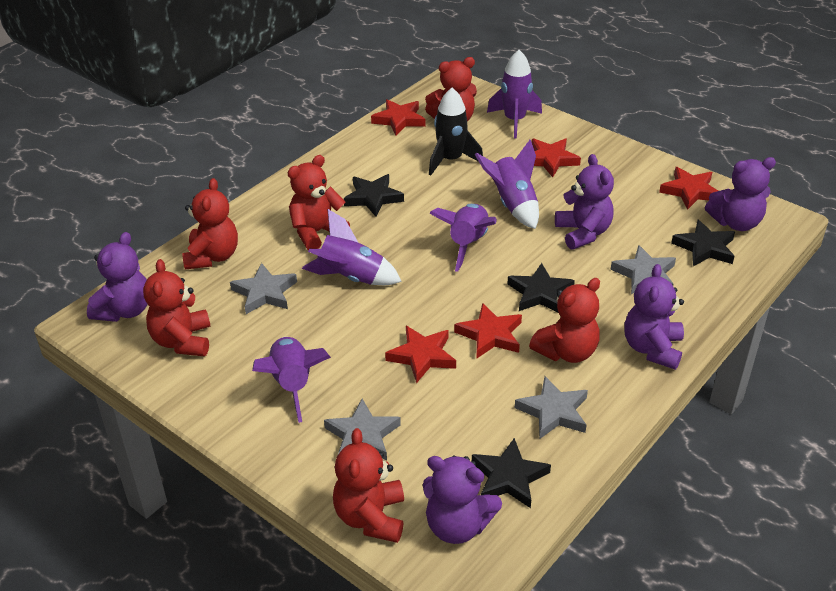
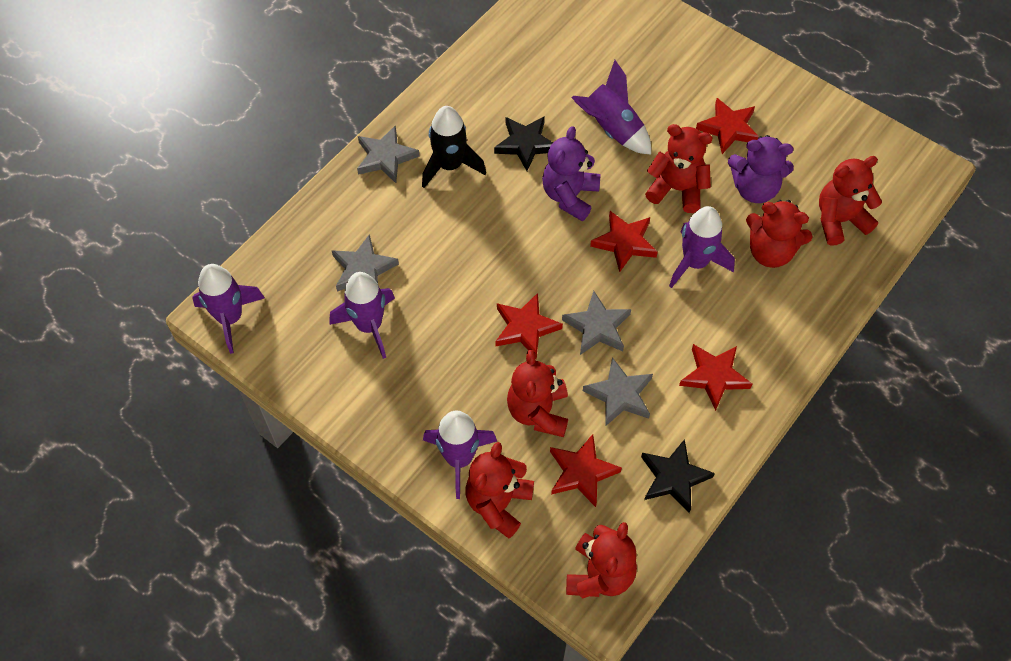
black star: [344,174,404,217] [472,438,551,508] [507,263,575,313] [671,220,735,266] = 4 -> [494,116,553,171] [641,439,715,513] = 2
purple teddy bear: [87,232,148,322] [423,456,502,544] [555,154,614,250] [624,264,684,370] [705,157,776,231] = 5 -> [542,126,600,221] [728,135,794,203] = 2

